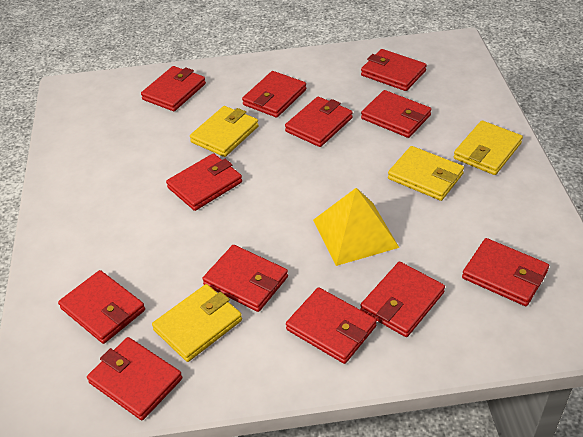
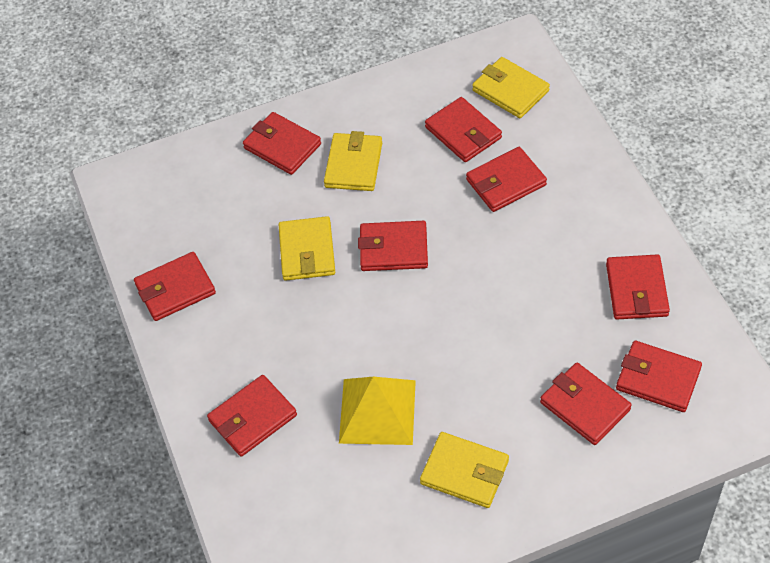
red wallet: [58,270,145,344] [87,337,182,420] [141,66,206,111] [166,153,242,211] [202,245,288,312] [242,71,306,118] [285,97,353,147] [286,288,377,364] [360,262,445,337] [361,49,427,91] [361,90,431,138] [462,238,549,306] = 12 -> [134,252,216,321] [207,375,297,457] [243,112,321,175] [358,221,428,271] [425,97,502,162] [466,147,547,212] [540,363,632,445] [606,254,670,319] [616,341,702,412] = 9

